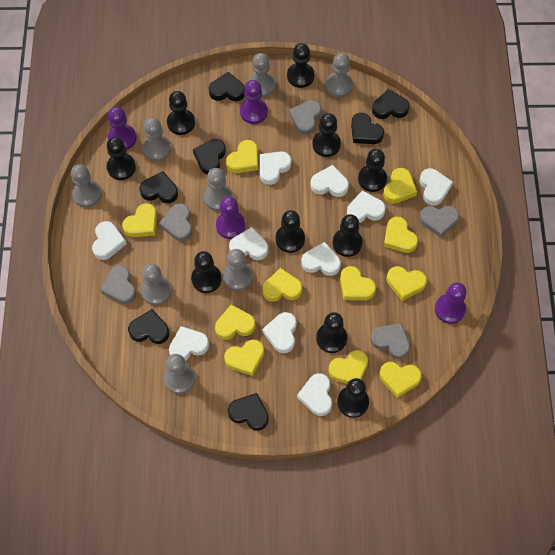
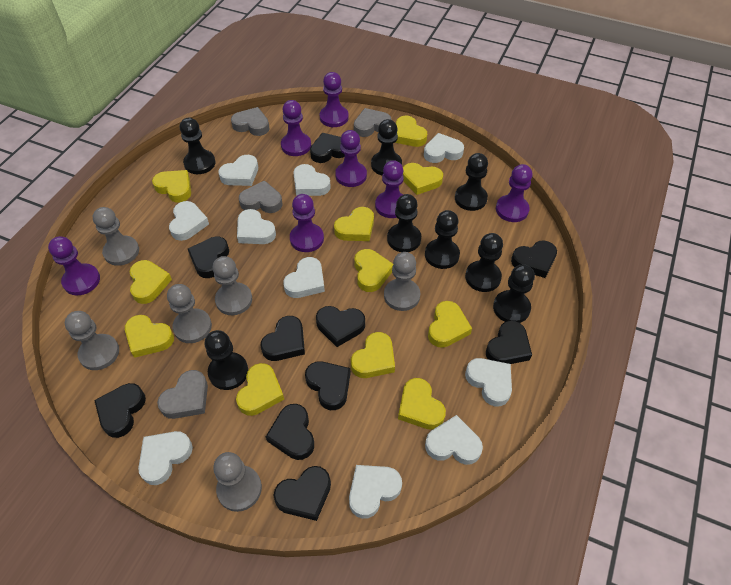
black heart: [128,309,169,344] [139,171,178,203] [193,139,226,175] [209,72,245,102] [228,393,269,431] [351,113,384,144] [372,89,410,119] = 7 -> [94,383,146,438] [188,236,229,278] [261,316,305,361] [266,404,314,460] [274,466,331,521] [305,361,350,410] [310,133,345,163] [316,306,365,347] [486,321,532,364] [511,240,557,278] = 10
black pawn: [107,137,136,180] [167,91,195,135] [191,251,222,293] [276,210,305,253] [287,43,314,88] [312,113,341,157] [316,312,347,353] [333,214,362,257] [337,378,369,418] [358,149,387,192] = 10 -> [180,118,215,174] [204,330,248,390] [371,119,402,175] [387,194,421,252] [425,210,460,269] [455,153,488,211] [465,233,503,292] [493,264,535,323] = 8
grey heart: [101,265,136,304] [159,203,192,242] [289,100,321,135] [371,323,410,359] [419,206,459,238] = 5 -> [157,370,208,419] [231,107,270,136] [239,180,283,213] [354,108,391,137] = 4
grey pawn: [71,164,102,207] [141,264,172,305] [143,118,171,161] [164,354,196,394] [204,168,233,211] [223,249,253,291] [248,53,275,97] [325,53,353,97] = 8 -> [65,311,119,370] [93,207,139,266] [167,284,212,343] [212,256,252,315] [213,452,262,512] [384,252,420,311] = 6
purple pawn: [108,107,137,150] [216,196,245,239] [240,80,268,124] [435,282,467,324] = 4 -> [48,236,100,295] [281,100,311,156] [290,194,324,252] [320,72,349,127] [335,130,367,187] [375,160,404,218] [496,164,533,222] = 7

